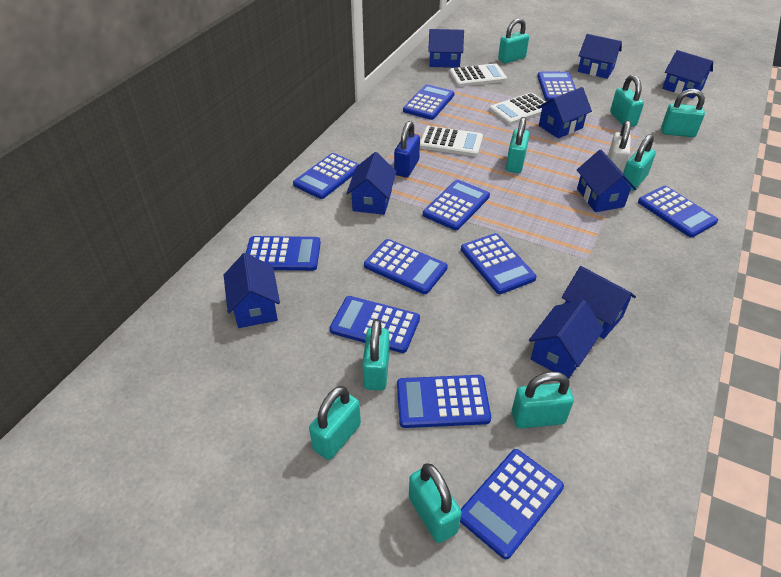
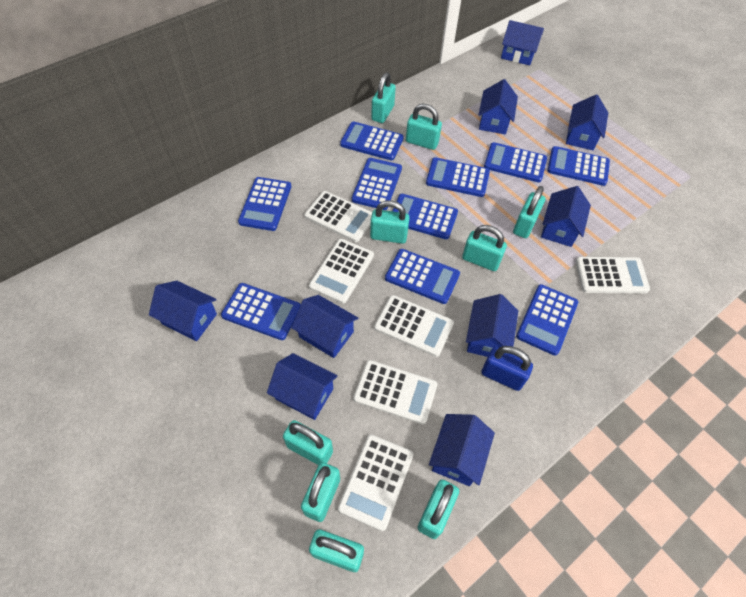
blue calculator: [246,236,321,271] [293,153,359,199] [330,296,420,353] [364,239,448,294] [397,375,491,428] [403,84,454,120] [423,180,490,230] [460,449,564,559] [461,233,537,294] [537,72,576,101] [638,186,718,238] = 11 -> [221,283,301,340] [238,177,291,231] [340,121,404,160] [352,158,402,210] [385,249,460,304] [393,194,458,239] [426,157,490,197] [484,142,547,182] [516,284,578,356] [547,146,610,186] = 10
white calculator: [420,126,483,157] [449,63,507,87] [489,93,545,125] = 3 -> [305,191,372,242] [309,239,374,304] [338,435,413,531] [353,360,437,425] [374,295,454,357] [575,257,650,294] = 6
white padlock: [608,120,631,173] = 1 -> none = 0

